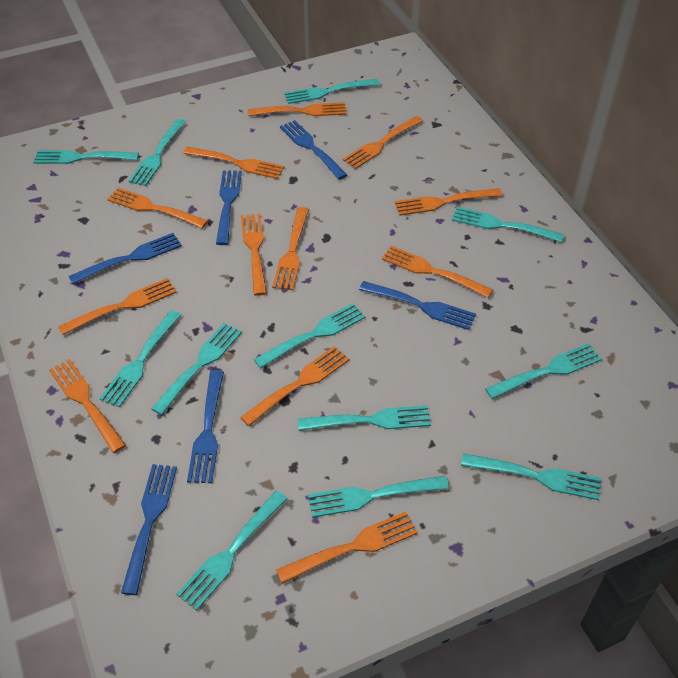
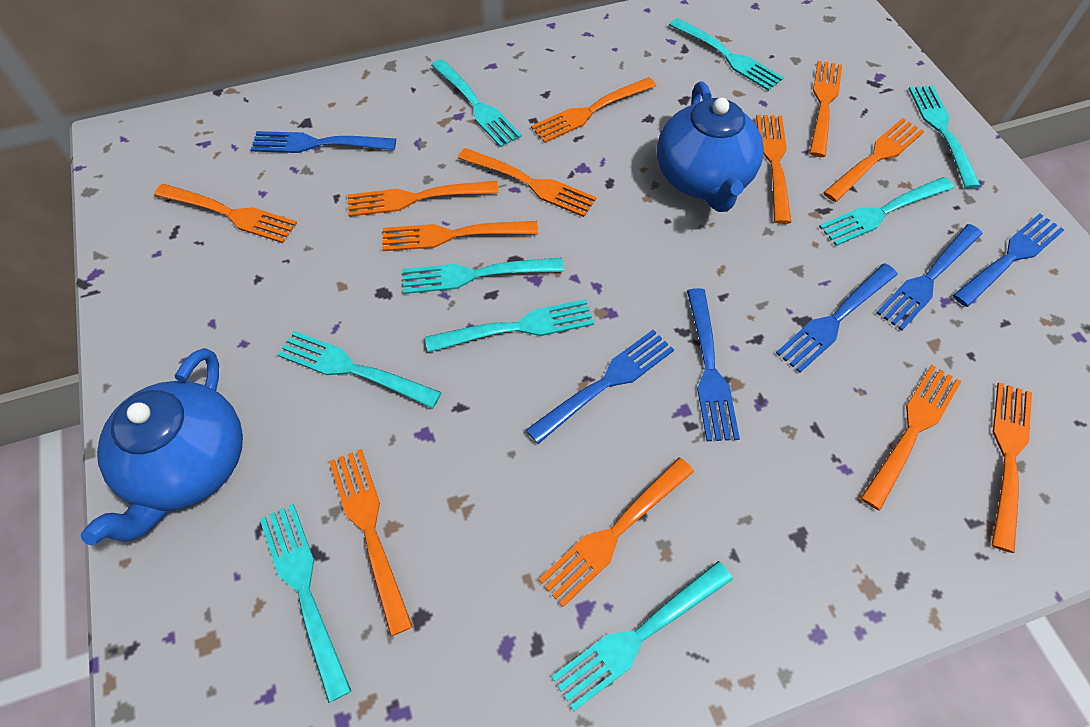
blue teapot: none = 0 -> [80,348,243,545] [657,81,764,212] = 2
turquoise fork: [33,150,139,164] [99,310,181,408] [128,119,186,186] [151,323,242,415] [176,490,288,611] [254,303,365,368] [284,79,380,104] [298,405,431,431] [308,476,449,518] [452,207,564,243] [461,453,601,500] [485,343,602,399] = 12 -> [260,504,351,703] [277,331,442,409] [402,258,564,294] [425,299,594,352] [431,59,522,147] [551,561,733,711] [669,18,784,91] [819,177,954,246] [908,85,981,189] = 9

